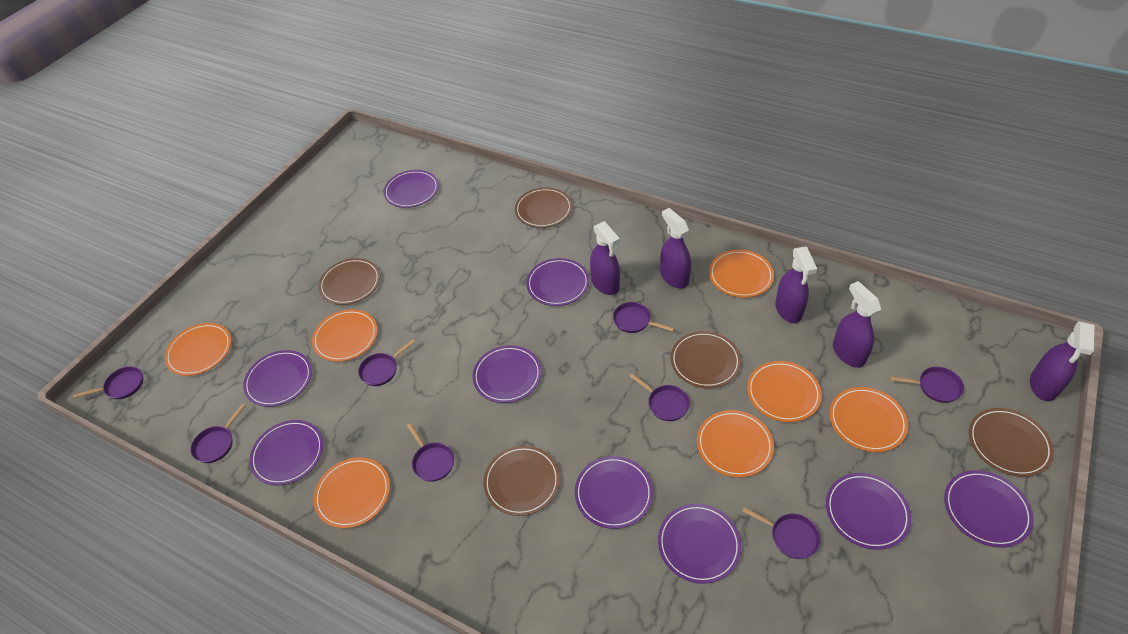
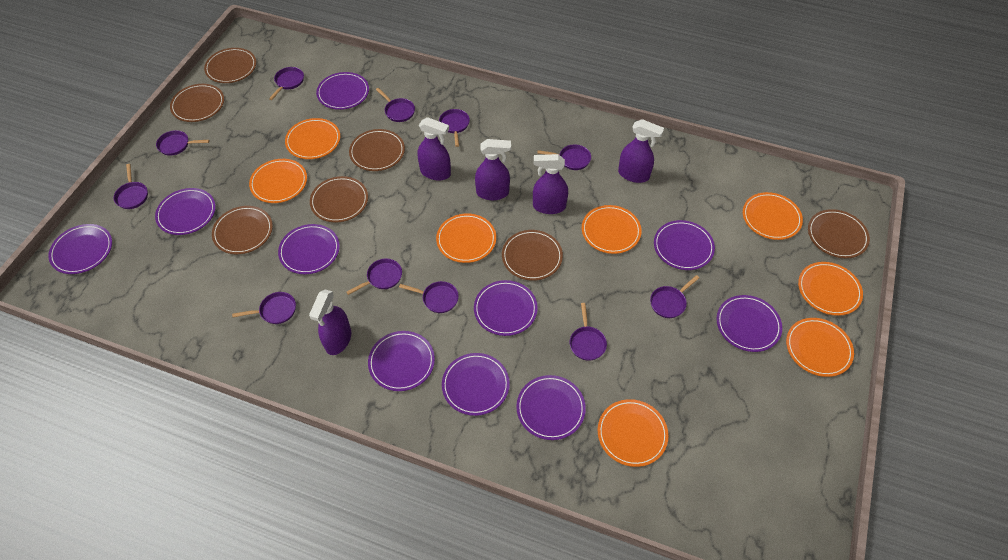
brown plate: [319,258,380,305] [483,445,560,516] [515,187,572,228] [671,331,741,388] [969,408,1054,477] = 5 -> [170,84,224,122] [204,48,256,83] [212,206,273,254] [310,176,368,223] [349,129,405,171] [502,230,563,281] [808,209,870,258] = 7
orange plate: [165,323,232,376] [312,309,378,362] [313,457,390,528] [697,410,774,477] [709,250,774,298] [747,361,822,422] [829,387,908,452] = 7 -> [249,159,307,203] [285,118,340,159] [436,214,496,263] [582,205,642,254] [598,399,668,467] [743,192,803,240] [786,318,854,377] [798,262,863,316] = 8
purple pan: [73,366,143,399] [191,404,246,463] [358,339,415,386] [407,423,454,482] [613,302,675,333] [629,373,690,421] [742,507,821,559] [890,367,964,403] = 8 -> [114,164,148,209] [156,130,210,156] [232,292,296,324] [269,67,304,100] [346,259,402,295] [376,88,415,122] [399,281,459,313] [439,109,470,147] [537,144,591,170] [570,303,607,361] [650,275,699,318] = 11
purple plate: [243,350,312,407] [250,420,323,485] [383,170,439,208] [473,345,542,403] [526,258,589,306] [575,456,653,529] [658,504,741,584] [826,473,911,550] [944,470,1034,548] = 9 -> [48,224,112,274] [155,188,216,235] [278,224,340,274] [316,72,369,110] [368,331,435,391] [442,353,510,416] [474,280,538,336] [516,375,586,440] [654,220,715,270] [717,295,782,352] = 10

